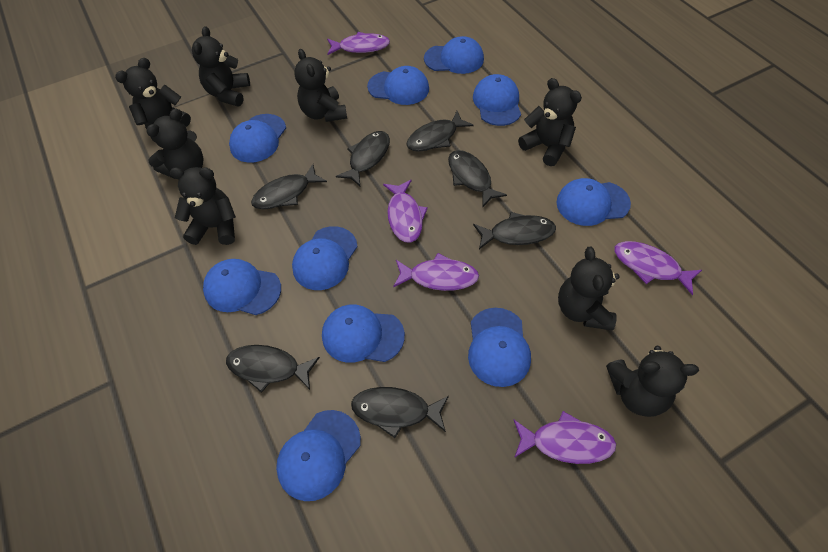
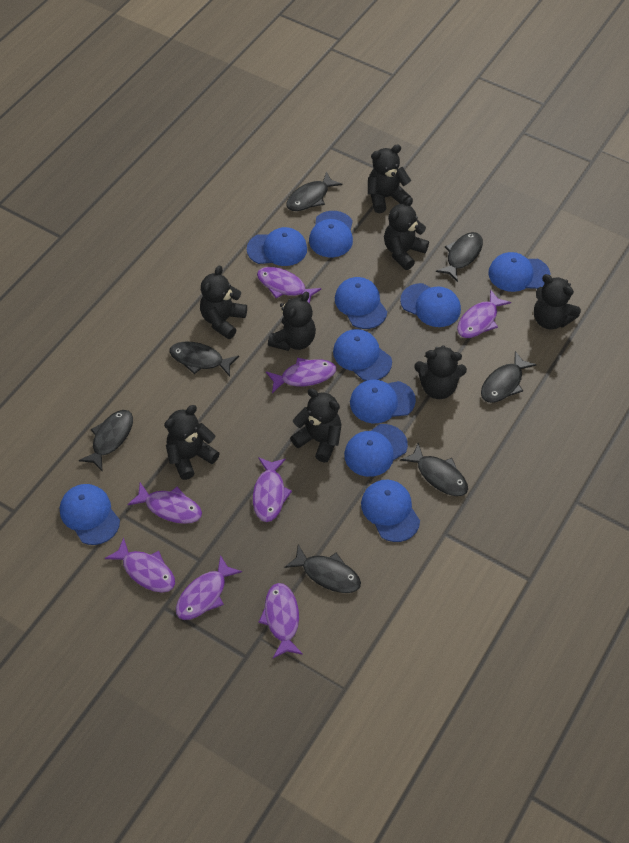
purple fish: [327,32,390,55] [383,180,428,243] [393,253,479,291] [514,411,616,464] [614,241,702,295] = 5 -> [105,538,175,593] [127,482,202,524] [176,555,242,620] [253,457,292,522] [257,267,322,304] [259,583,303,658] [266,358,336,393] [457,290,511,338] = 8

